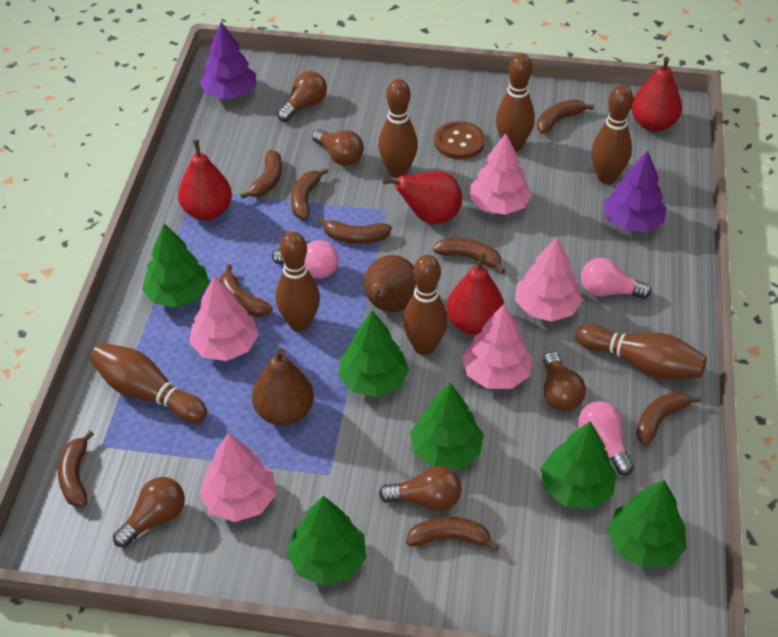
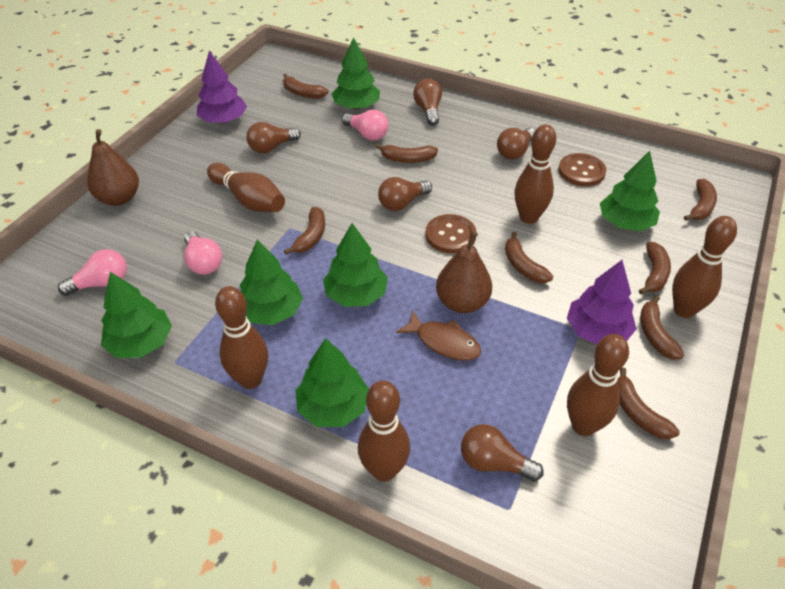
brown banana: [58,431,94,507] [220,264,273,317] [240,150,282,199] [291,168,329,219] [317,217,392,244] [406,517,500,551] [433,238,506,273] [537,99,594,134] [636,392,701,446] = 9 -> [283,74,329,99] [284,207,325,255] [375,144,438,163] [505,231,553,283] [618,367,680,439] [639,242,671,294] [640,295,684,360] [684,179,717,221] = 8
brown bowling pin: [90,343,207,424] [276,231,320,332] [378,79,418,178] [403,255,448,355] [496,54,535,152] [576,324,707,379] [592,85,633,184] = 7 -> [207,163,285,212] [215,286,268,389] [358,381,410,482] [515,124,556,224] [567,334,629,436] [672,216,737,318] = 6
brown button: [434,121,485,159] = 1 -> [426,214,477,253] [558,153,606,186] = 2
brown fish: none = 0 -> [396,310,481,361] = 1
pink tree: [189,276,259,361] [199,433,276,522] [462,304,532,389] [470,133,532,215] [515,237,583,322] = 5 -> none = 0
red pear: [178,139,232,220] [382,171,462,224] [447,252,504,335] [631,57,682,131] = 4 -> none = 0

